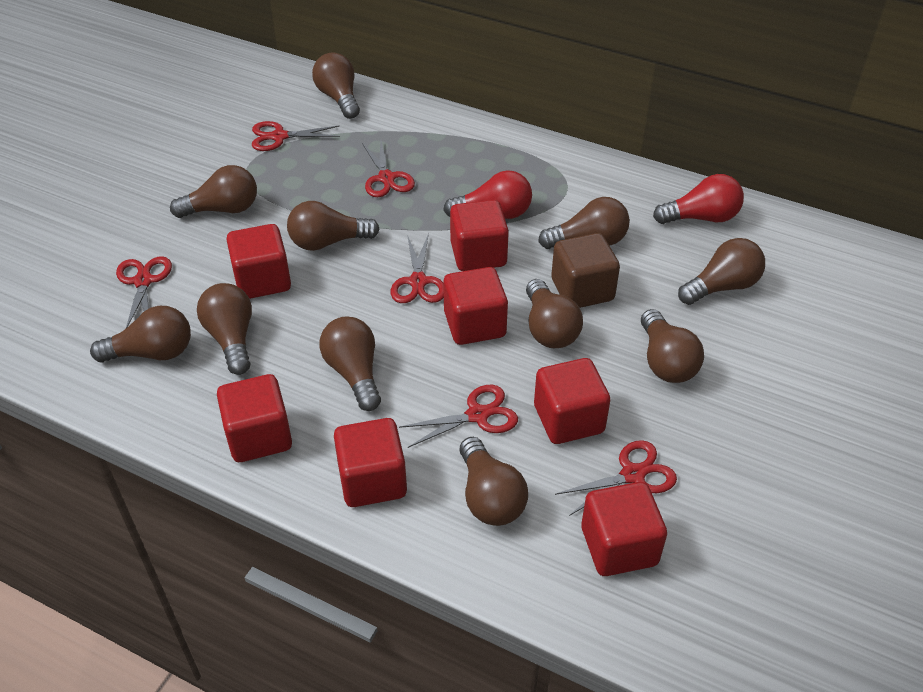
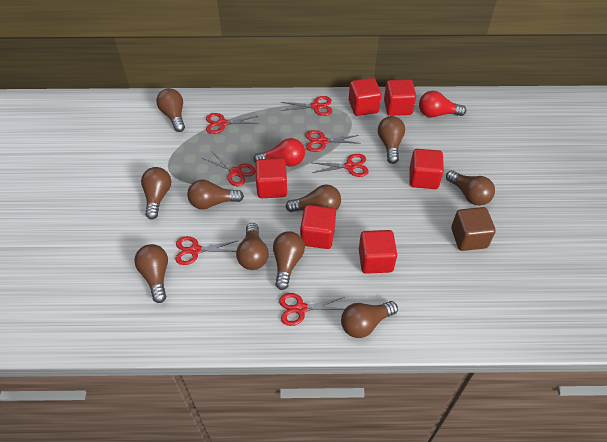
brown light bulb: [90,306,191,363] [170,165,257,218] [197,283,252,375] [287,201,380,251] [312,53,360,119] [319,317,381,411] [459,437,528,526] [526,279,583,348] [538,197,630,249] [641,309,704,383] [678,238,765,305] = 11 -> [134,244,168,303] [141,167,171,220] [156,88,185,132] [187,180,244,210] [236,223,268,270] [273,231,305,290] [286,185,341,212] [341,301,398,338] [378,116,405,164] [446,170,495,206] = 10
red cube: [217,374,292,462] [226,224,291,299] [334,418,407,507] [443,267,508,345] [450,200,509,271] [534,358,610,444] [581,482,667,576] = 7 -> [255,158,287,198] [300,205,336,249] [349,78,382,116] [359,230,397,274] [384,79,416,116] [410,149,444,189] = 6
red scissors: [116,256,172,328] [252,121,340,151] [362,141,415,197] [391,233,444,303] [399,385,518,448] [555,440,677,516] = 6 -> [176,236,237,265] [202,150,256,186] [206,113,259,134] [279,293,345,326] [281,96,332,116] [306,130,360,152] [312,154,369,177] = 7

